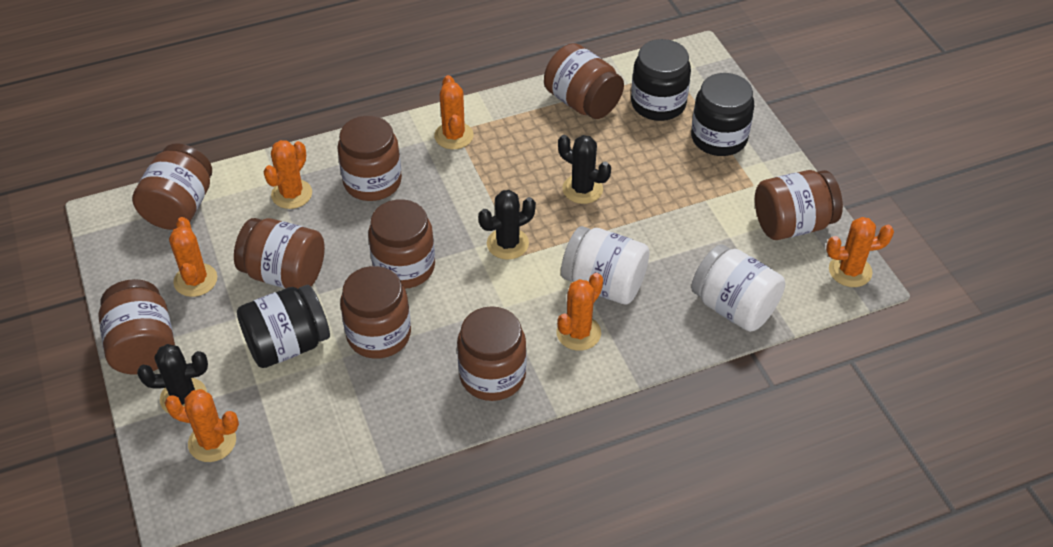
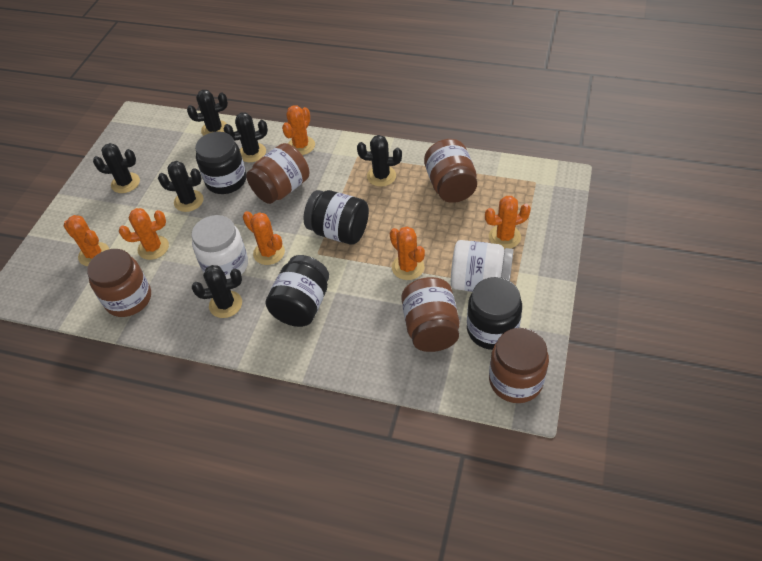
black cactus: [137,344,208,413] [478,190,536,260] [558,135,611,204] = 3 -> [93,143,140,193] [158,161,204,212] [187,90,228,136] [192,265,242,318] [223,112,268,162] [357,135,402,187] = 6
black jar: [237,285,330,368] [631,39,691,121] [691,73,754,156] = 3 -> [195,132,246,194] [266,255,329,327] [304,190,369,245] [467,277,522,350] = 4
brown jar: [99,279,175,375] [132,143,212,230] [234,218,325,289] [337,116,402,201] [340,266,411,359] [368,199,435,289] [457,306,527,401] [544,43,624,119] [755,170,843,240] = 9 -> [87,249,151,317] [246,143,309,204] [401,277,459,352] [424,139,477,203] [489,328,549,403] = 5

